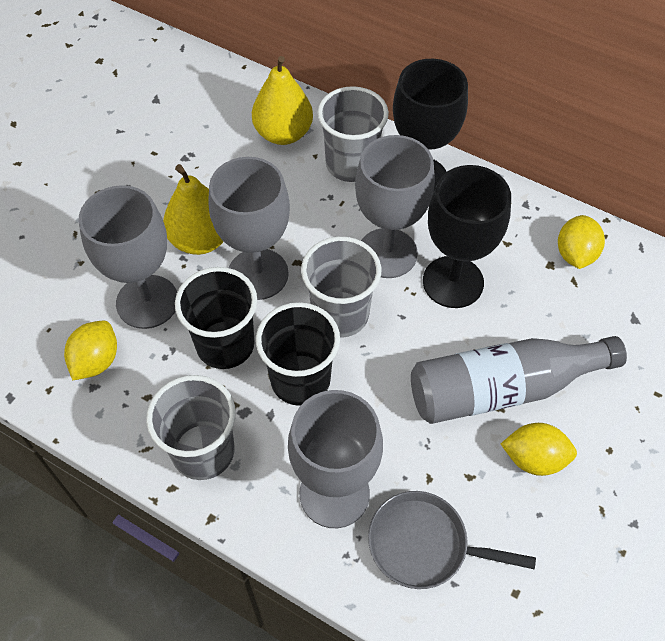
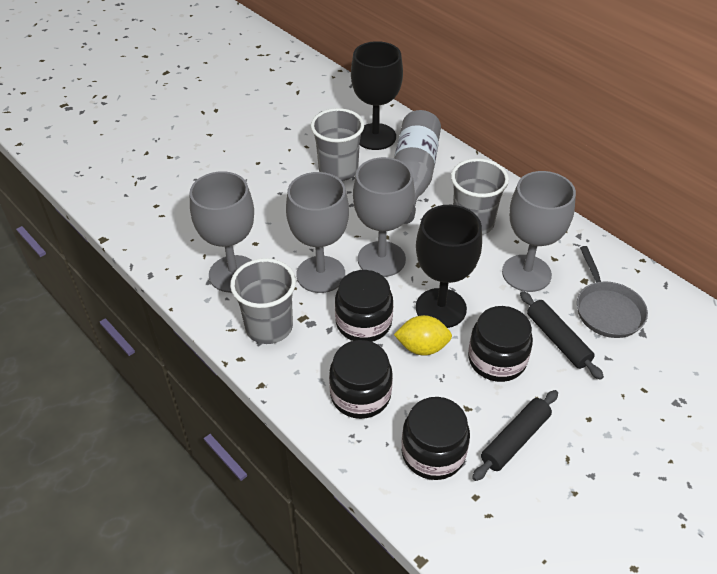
black cup: [175,267,257,369] [256,302,340,406] = 2 -> none = 0
black jar: none = 0 -> [329,340,393,419] [335,270,393,342] [401,397,470,480] [468,306,533,382] = 4
black rolling pin: none = 0 -> [472,390,558,481] [520,291,604,380] = 2
yellow lemon: [64,321,117,380] [501,423,577,476] [558,215,605,269] = 3 -> [394,315,452,356] = 1
yellow pear: [163,164,224,255] [252,56,313,145] = 2 -> none = 0

